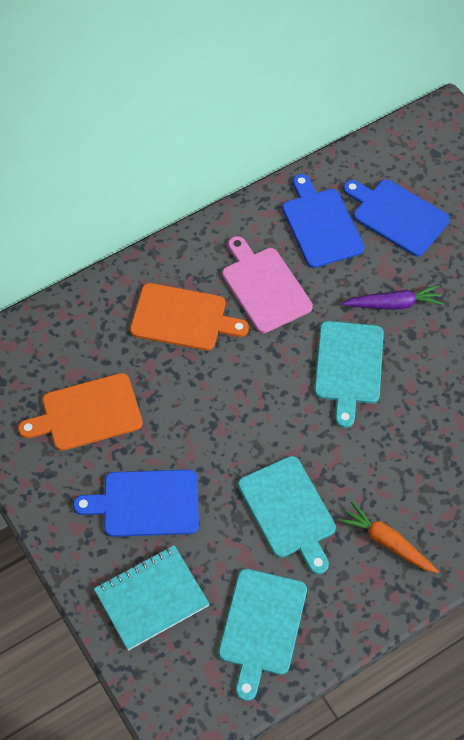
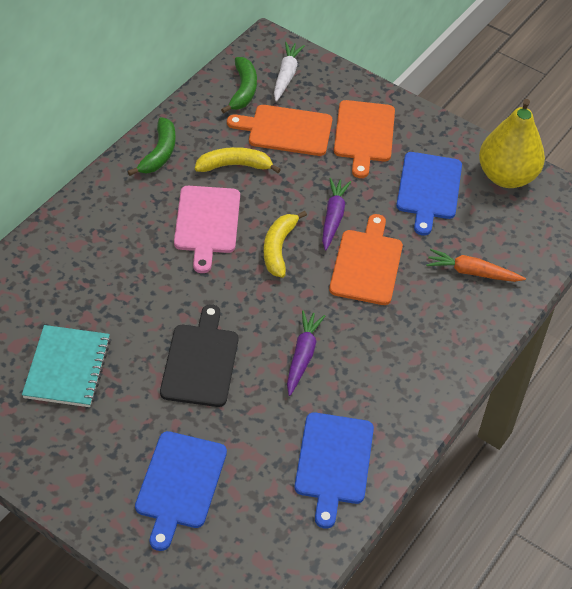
black cutting board: none = 0 -> [160,304,238,407] = 1
green banana: none = 0 -> [127,117,176,176] [221,57,257,113] = 2
orange cutting board: [18,373,143,451] [130,283,249,351] = 2 -> [227,105,332,156] [329,214,403,305] [334,100,395,178] = 3
purple carrot: [342,285,444,310] = 1 -> [287,310,325,396] [322,178,351,251] = 2
turquoise cutting board: [218,569,307,701] [238,456,336,575] [314,321,384,428] = 3 -> none = 0
white carrot: none = 0 -> [274,42,305,102] = 1
yellow banana: none = 0 -> [195,147,281,173] [264,211,307,278] = 2
yellow pear: none = 0 -> [479,99,545,188] = 1

